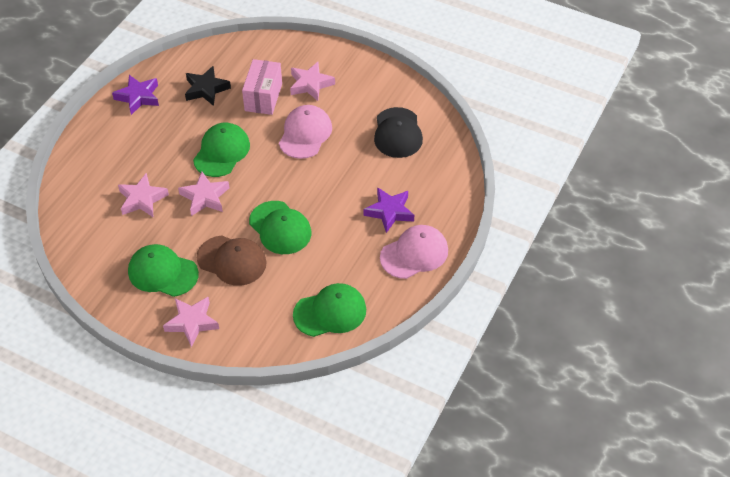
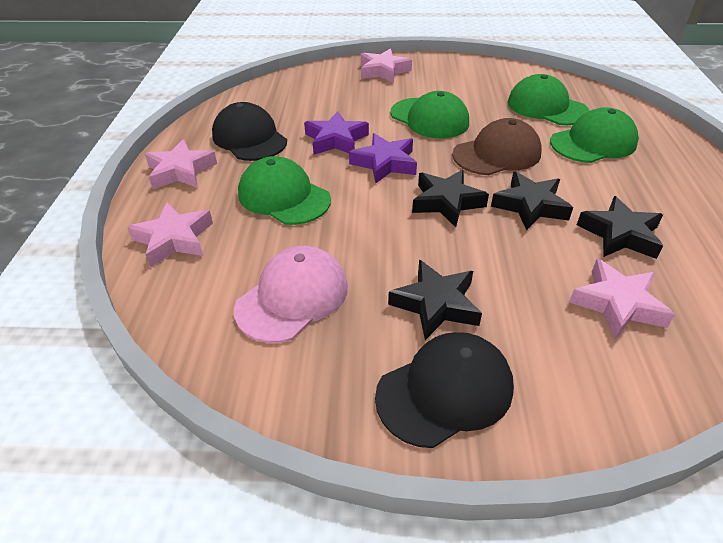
black cap: [374,107,423,158] = 1 -> [212,102,287,161] [375,332,514,448] = 2
black star: [185,66,231,106] = 1 -> [388,260,482,340] [412,170,489,227] [491,171,573,230] [577,196,663,259] = 4
pink box: [242,59,282,115] = 1 -> none = 0
pink cap: [279,105,332,159] [380,225,448,279] = 2 -> [234,246,348,343] = 1

